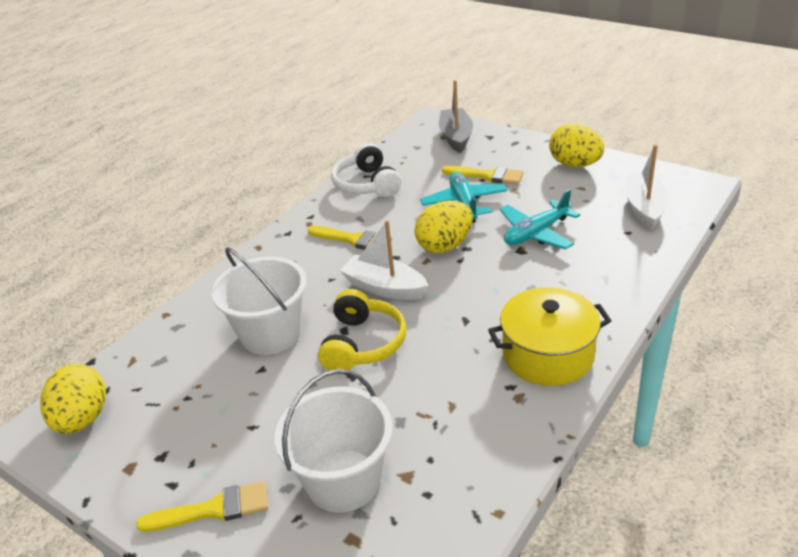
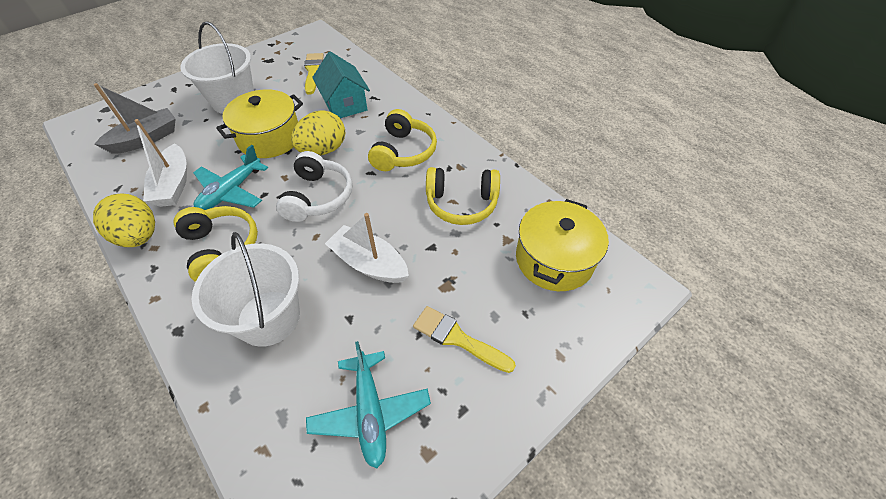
turquoise house: none = 0 -> [312,51,370,118] = 1
yellow brush: [136,481,268,532] [307,226,392,250] [442,165,524,184] = 3 -> [304,53,324,95] [413,306,516,373] = 2
yellow egg: [40,364,106,434] [414,201,473,253] [549,123,604,167] = 3 -> [93,193,155,247] [291,110,345,155] = 2
yellow headphones: [318,289,406,371] = 1 -> [174,206,258,282] [368,109,437,171] [426,167,500,225] = 3
yellow pot: [488,287,612,386] = 1 -> [216,89,303,158] [516,199,609,291] = 2

